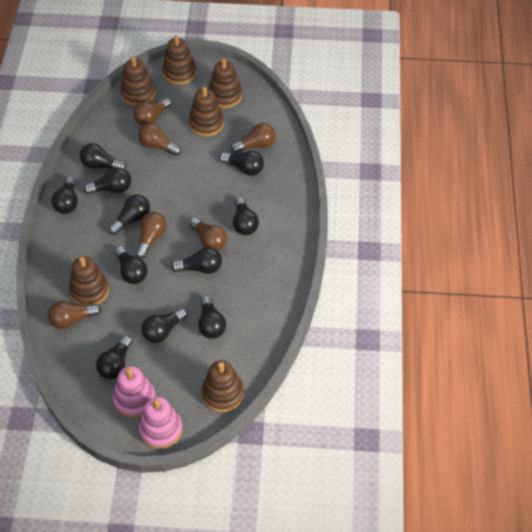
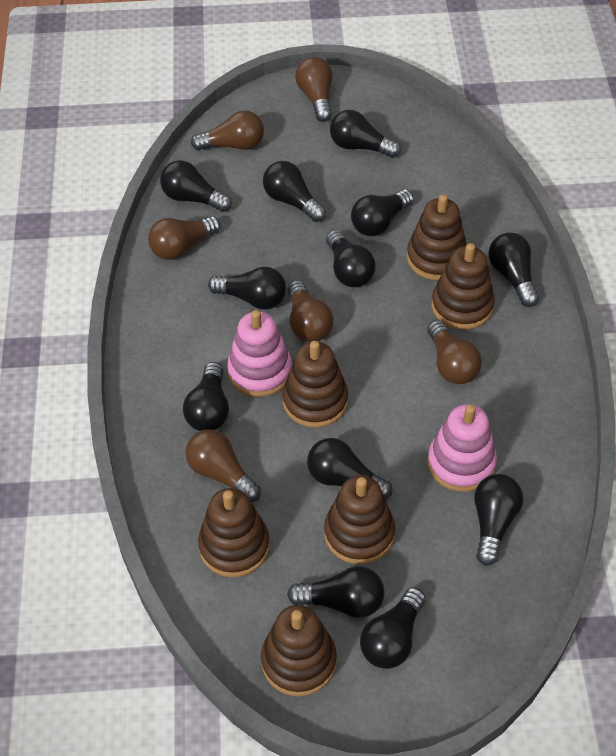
black light bulb: [51,176,78,214] [80,143,126,170] [84,167,131,194] [96,335,132,379] [108,194,150,235] [114,246,148,284] [141,308,187,343] [171,247,222,274] [198,295,226,339] [219,150,264,176] [233,197,259,235] = 11 -> [160,160,232,212] [183,362,229,431] [208,267,286,310] [263,161,326,222] [287,566,384,618] [307,438,393,499] [326,230,376,287] [330,110,401,158] [351,189,414,236] [360,587,425,669] [474,474,523,566] [489,232,539,307] = 12

